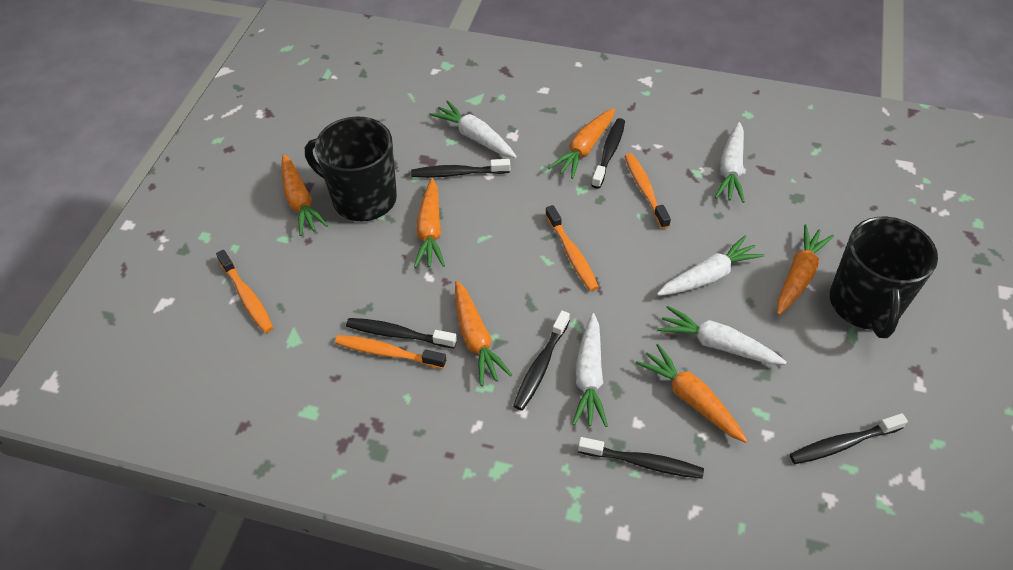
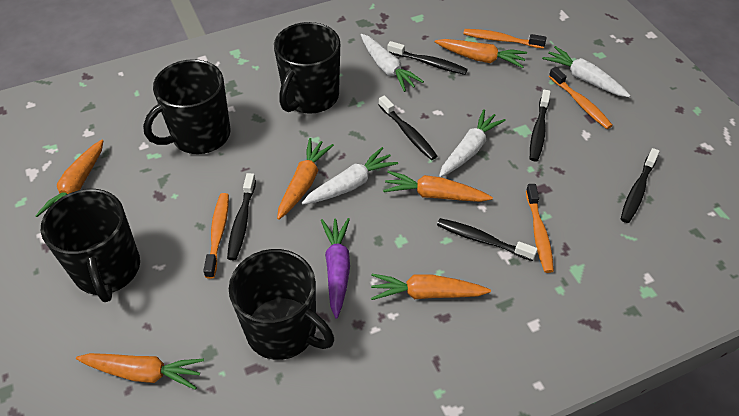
black mug: [305,117,397,221] [830,217,938,338] = 2 -> [41,189,140,302] [143,59,230,154] [229,249,334,360] [274,22,340,114] = 4
purple carrot: none = 0 -> [321,218,350,319] = 1
white carrot: [429,100,517,158] [572,313,608,427] [657,236,764,296] [657,306,787,364] [715,122,745,203] = 5 -> [302,147,398,205] [361,34,424,92] [439,109,506,177] [542,46,631,97] = 4

